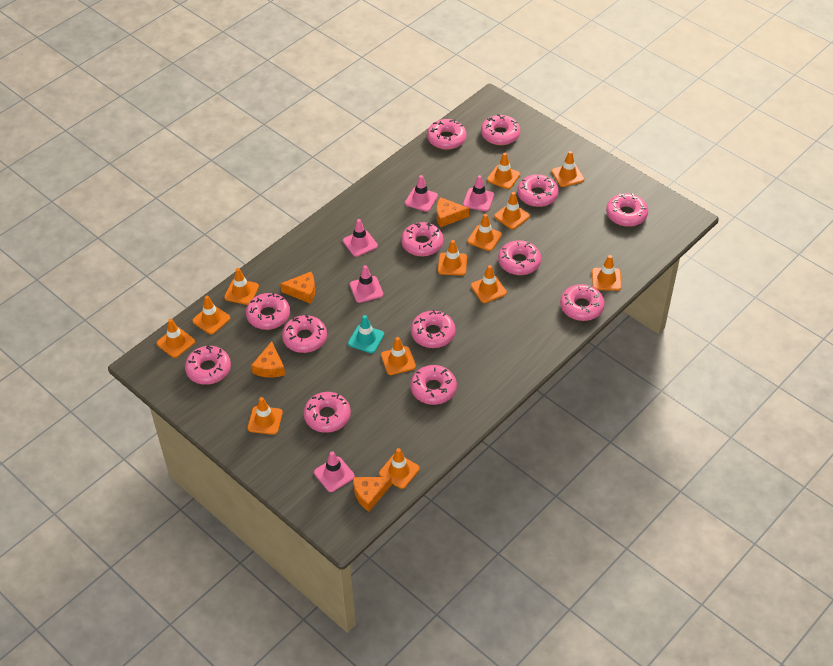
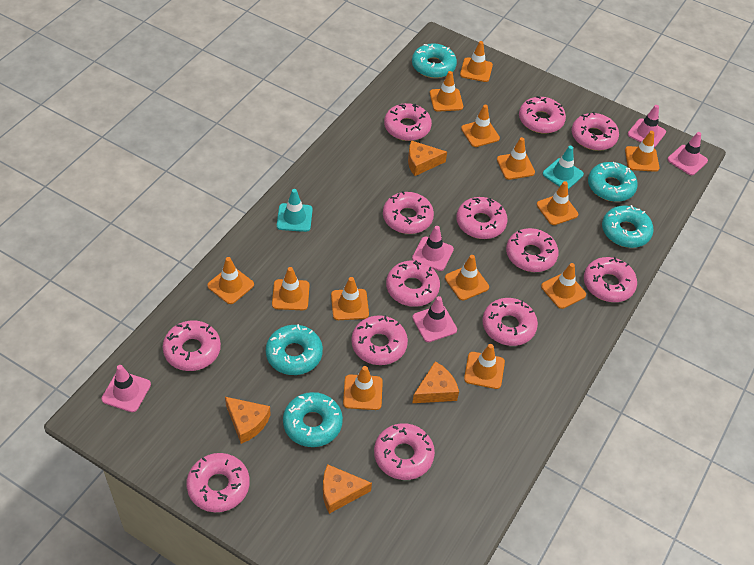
turquoise donut: none = 0 -> [266,324,323,375] [283,392,343,447] [412,43,457,78] [588,162,638,202] [602,205,654,248] = 5
turquoise traffic cone: [348,315,384,354] = 1 -> [277,189,313,232] [543,146,584,189] = 2

